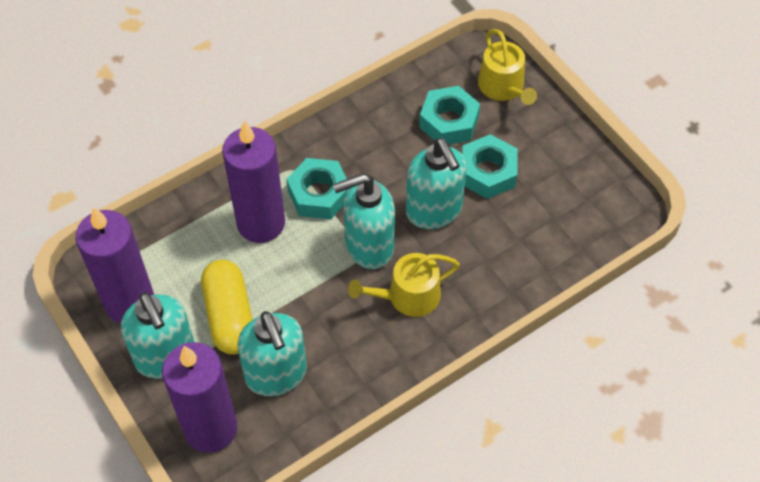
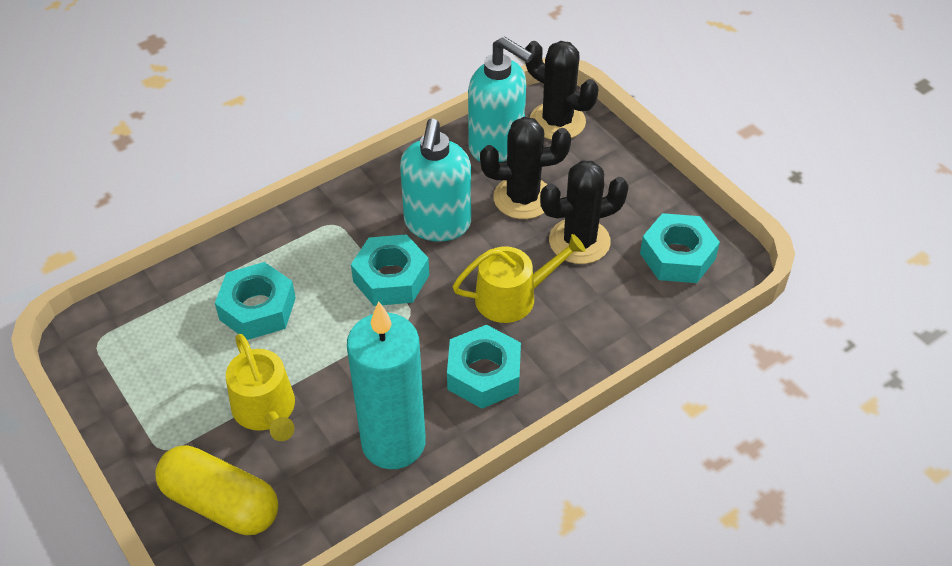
black cactus: none = 0 -> [480,117,571,219] [525,41,598,140] [540,160,629,264] = 3
purple candle: [76,207,154,323] [162,342,237,453] [222,120,285,243] = 3 -> none = 0
turquoise candle: none = 0 -> [347,301,426,469] = 1
turquoise nut: [286,158,347,219] [419,86,480,145] [462,134,518,199] = 3 -> [215,262,296,340] [351,234,429,306] [447,325,521,409] [640,213,720,283] = 4
turquoise soap dispenser: [121,292,194,379] [237,311,307,396] [332,173,395,269] [406,138,467,229] = 4 -> [400,119,471,242] [468,36,533,162] = 2

